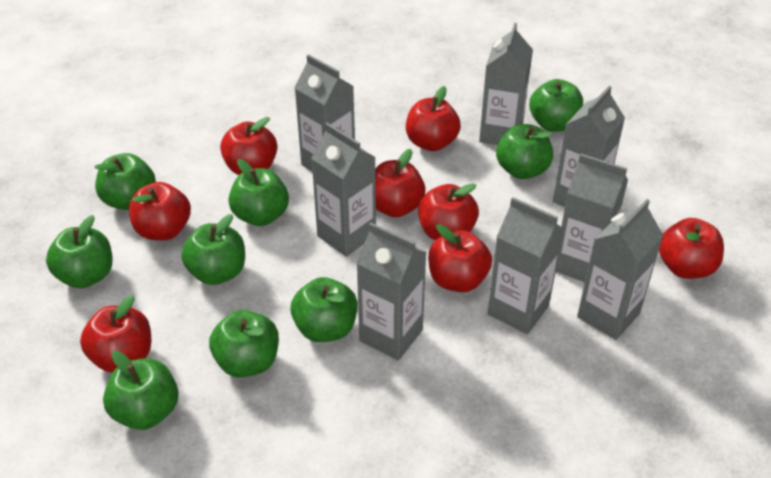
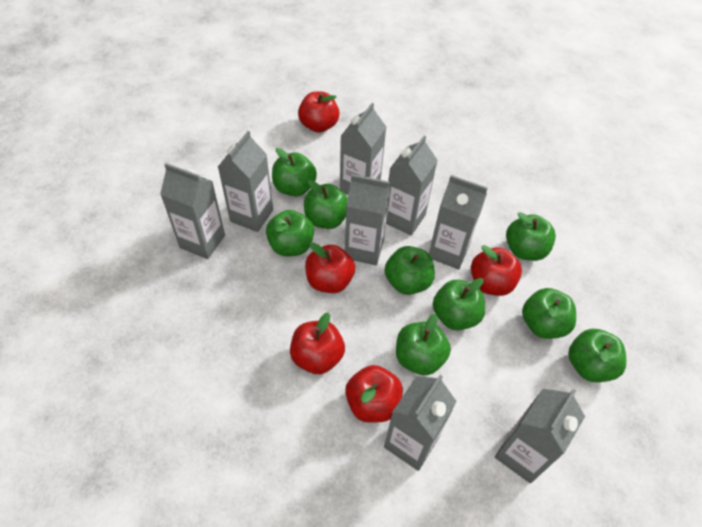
red apple: [80,295,151,373] [129,182,191,240] [220,117,277,175] [375,149,426,217] [406,86,461,151] [418,184,479,240] [428,224,492,292] [659,218,724,279] = 8 -> [290,312,345,374] [298,91,340,133] [305,243,355,293] [345,365,403,423] [471,245,522,296] = 5

